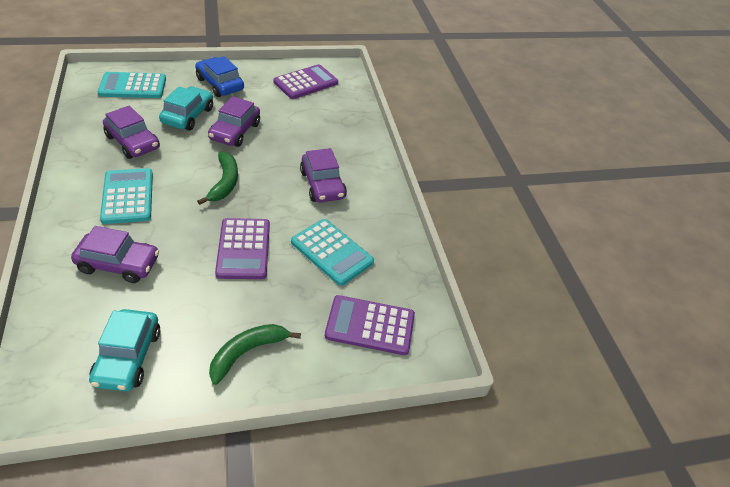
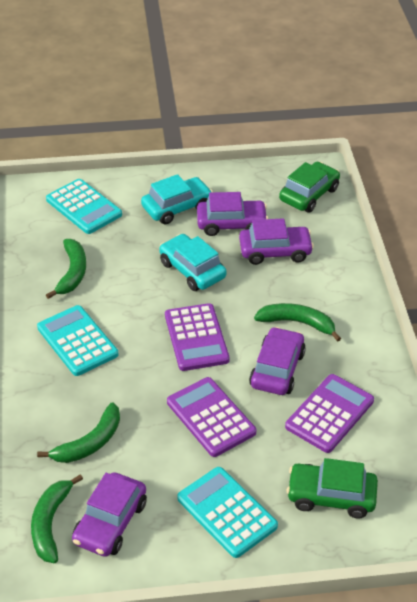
blue car: [195,56,244,97] = 1 -> none = 0
green banana: [197,152,238,205] [209,324,301,385] = 2 -> [31,474,83,563] [37,402,120,463] [46,239,86,299] [254,303,341,342] = 4
green car: none = 0 -> [279,162,340,213] [287,458,378,518] = 2

